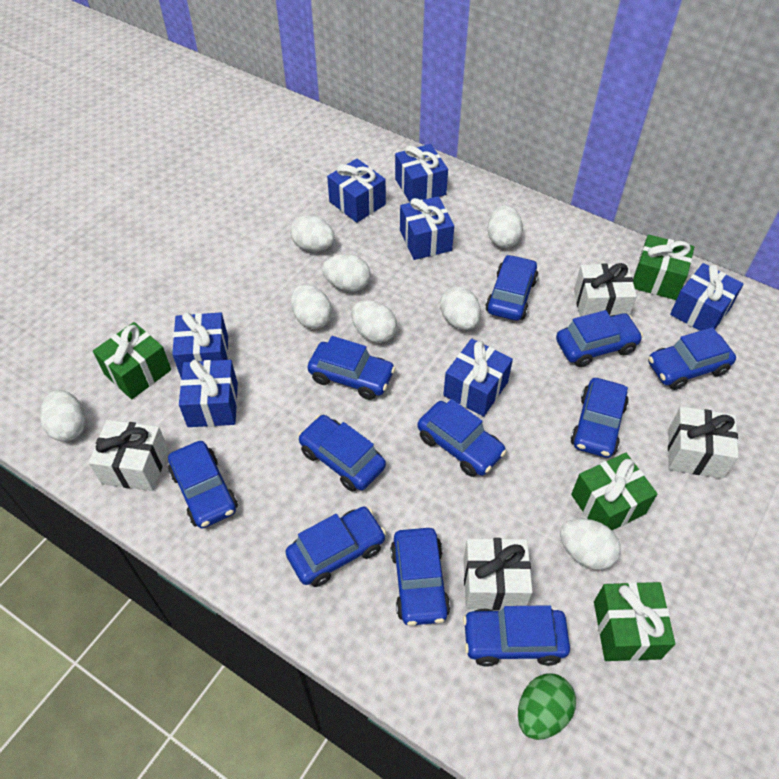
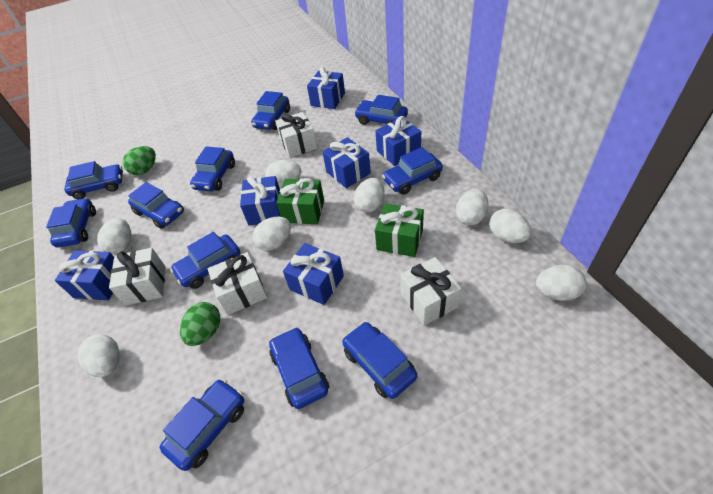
blue gift: [172,312,228,378] [179,360,238,427] [327,159,386,223] [395,144,448,202] [400,196,454,260] [443,339,513,417] [670,263,743,331] = 7 -> [55,250,114,300] [240,176,281,225] [283,243,344,305] [307,67,345,109] [322,137,371,188] [375,116,421,166] = 6
green egg: [518,674,576,740] = 1 -> [123,146,156,175] [180,302,220,346] = 2
green gift: [93,322,171,399] [571,453,658,530] [594,582,675,661] [633,234,694,300] = 4 -> [276,178,324,224] [375,203,424,257] = 2

